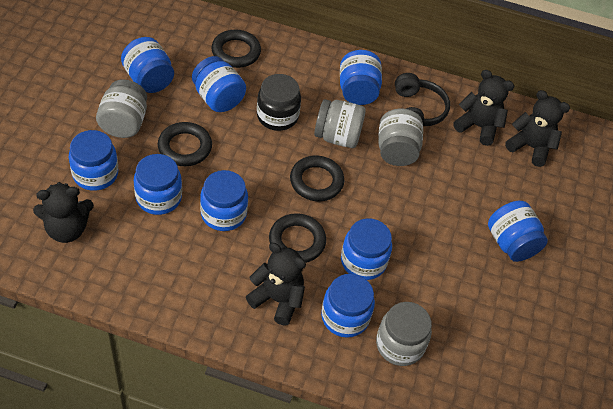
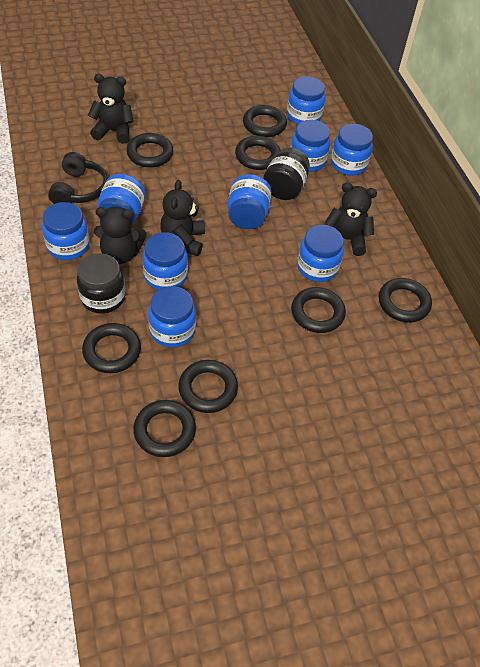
black jar: [257,74,301,131] = 1 -> [77,253,126,314] [263,147,310,200] = 2
black ring: [158,122,212,166] [212,30,261,68] [269,213,326,263] [290,156,345,201] = 4 -> [82,323,141,373] [127,133,173,168] [133,400,196,457] [178,360,238,413] [235,136,281,170] [243,105,287,137] [291,287,346,333] [379,278,432,323] = 8
grey jar: [96,79,147,138] [314,99,366,148] [376,302,432,366] [378,109,423,166] = 4 -> none = 0

